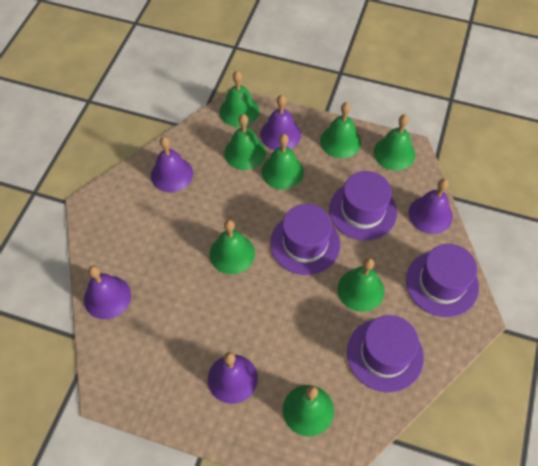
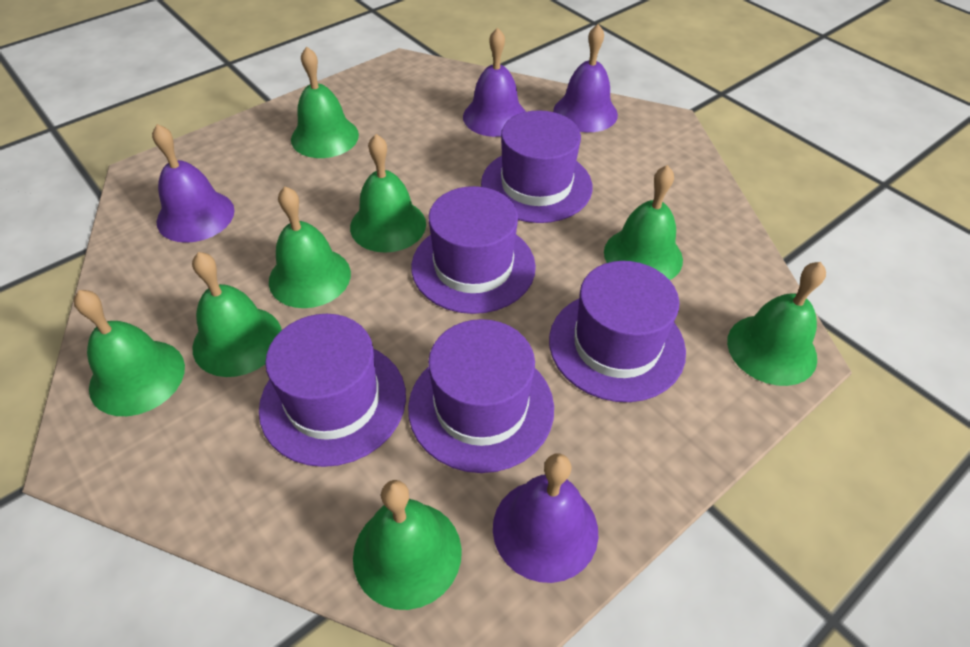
purple bell: [84,265,131,319] [151,137,193,193] [208,352,258,404] [260,95,301,150] [408,179,453,234] = 5 -> [152,124,235,243] [463,27,526,137] [493,453,598,583] [553,24,618,132] = 4
purple hat: [270,204,341,275] [329,171,397,241] [347,315,424,392] [406,244,479,317] = 4 -> [259,314,406,467] [408,319,554,473] [411,186,536,314] [481,110,593,223] [549,261,686,402] = 5

